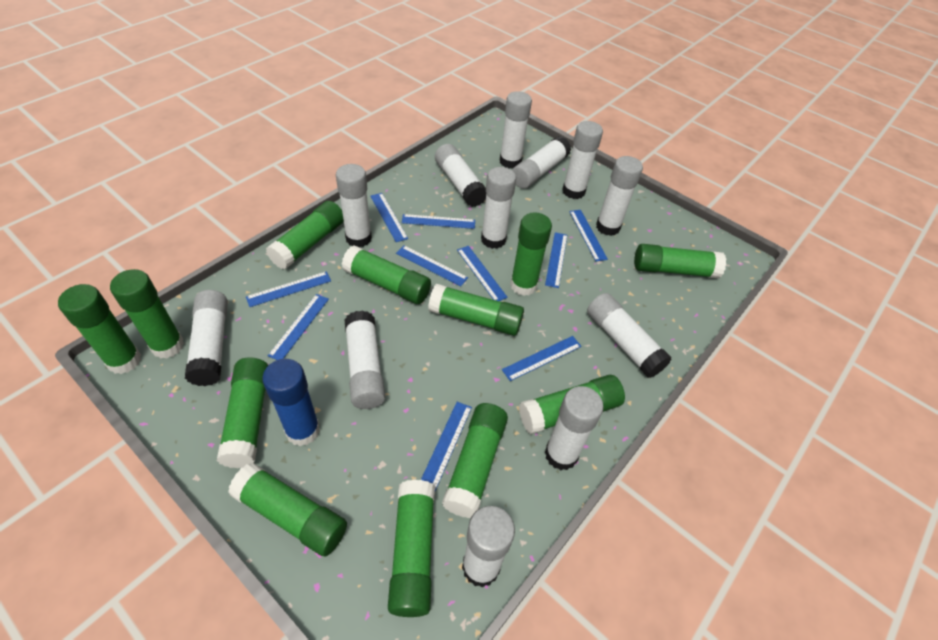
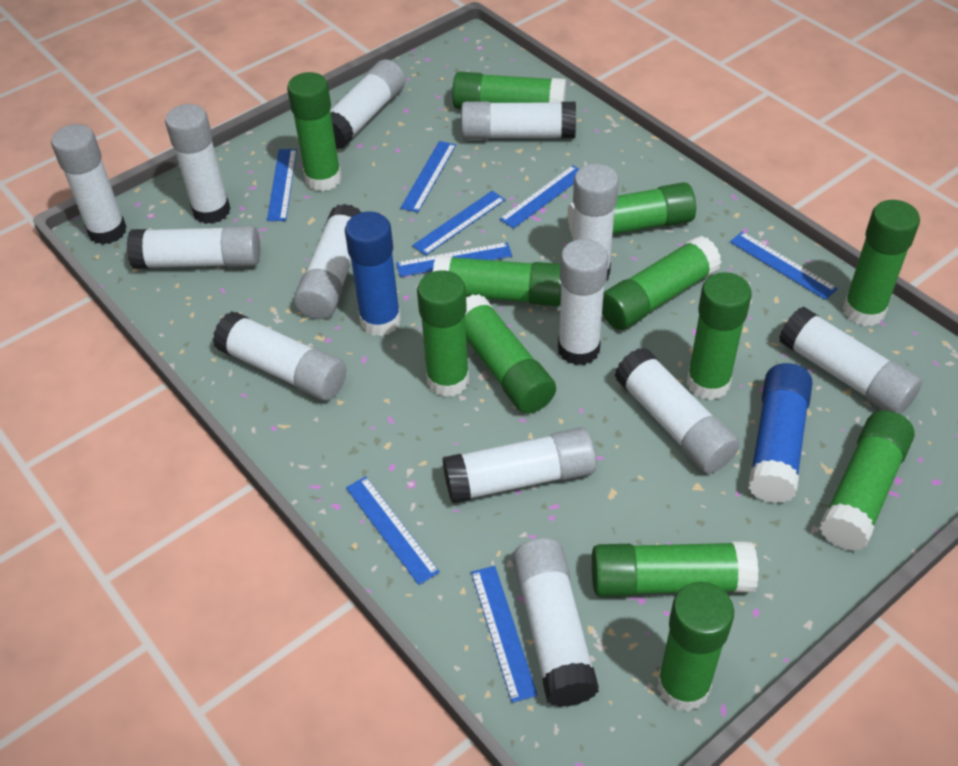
blue glue stick: [262,359,320,446] = 1 -> [345,211,401,336] [748,363,813,503] = 2
blue ruler: [246,271,331,307] [268,294,329,360] [370,193,408,242] [396,245,468,286] [402,214,475,229] [421,402,472,491] [457,246,508,301] [502,336,581,381] [545,232,567,288] [569,210,608,262] = 10 -> [267,149,297,221] [346,476,440,585] [396,242,512,277] [400,141,456,213] [412,191,506,256] [471,566,538,703] [499,165,579,229] [730,232,838,300] = 8
white glue stick: [185,290,228,386] [336,164,372,247] [344,311,385,409] [435,144,486,207] [462,506,515,588] [481,167,516,249] [500,91,532,169] [512,136,571,189] [545,386,604,470] [562,121,603,199] [587,293,672,378] [596,156,643,236] = 12 -> [51,124,127,245] [127,225,260,269] [165,104,231,224] [213,311,346,401] [294,204,362,319] [330,59,405,150] [443,427,596,503] [461,101,576,140] [513,538,599,707] [558,239,608,365] [573,164,619,281] [615,348,740,473] [779,306,922,414] = 13

